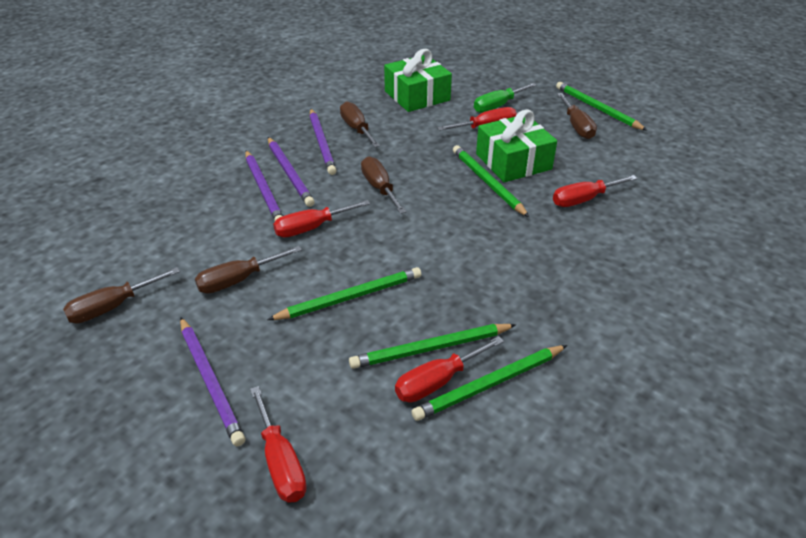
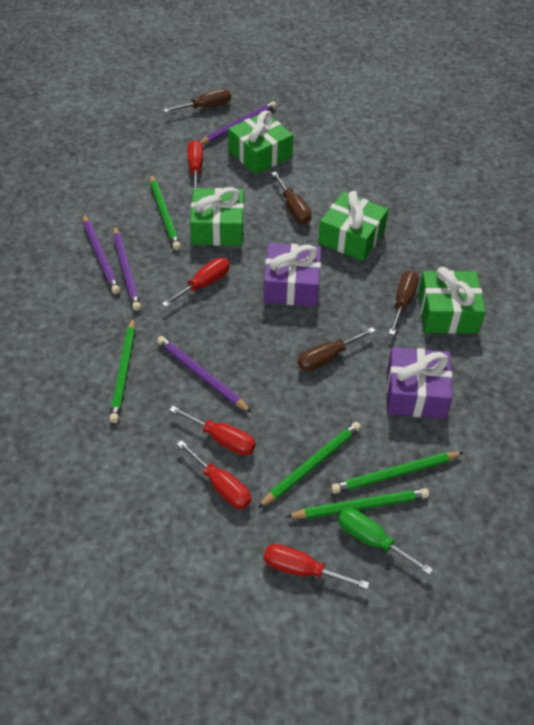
brown screwdriver: [63,267,180,323] [195,246,302,293] [340,101,380,147] [361,156,406,214] [557,93,597,139] = 5 -> [163,89,231,113] [271,172,312,224] [298,327,376,371] [389,270,419,335] = 4
green gift: [384,49,452,112] [476,110,557,182] = 2 -> [190,187,244,246] [228,110,294,174] [318,191,388,261] [418,267,486,334] = 4
purple gift: none = 0 -> [263,243,321,307] [386,347,453,419] = 2

